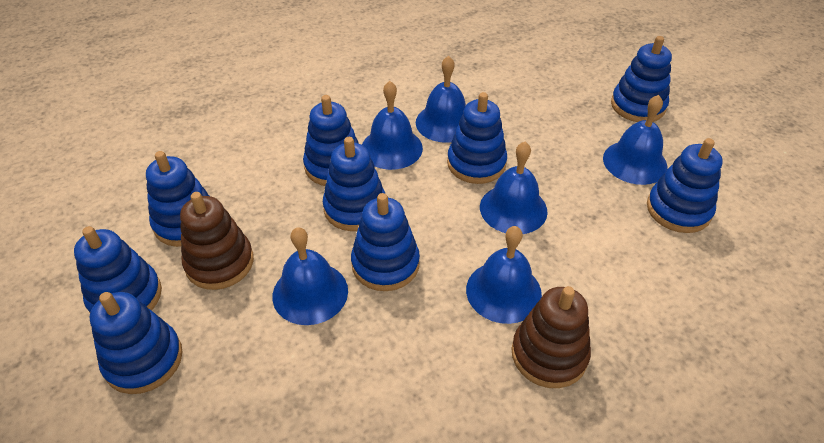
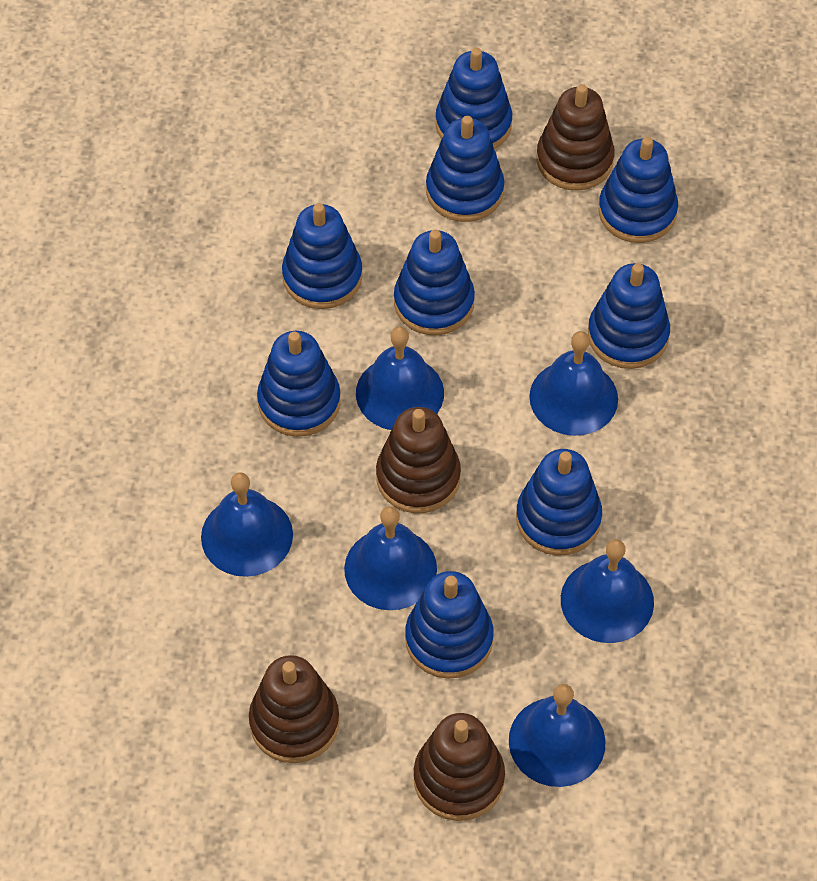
brown stacking toy: [180,192,254,290] [512,286,591,388] = 2 -> [249,655,340,763] [376,407,461,513] [414,713,505,821] [536,84,615,191] = 4

